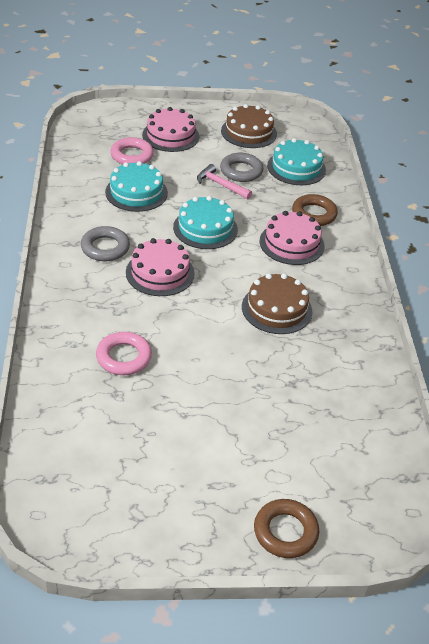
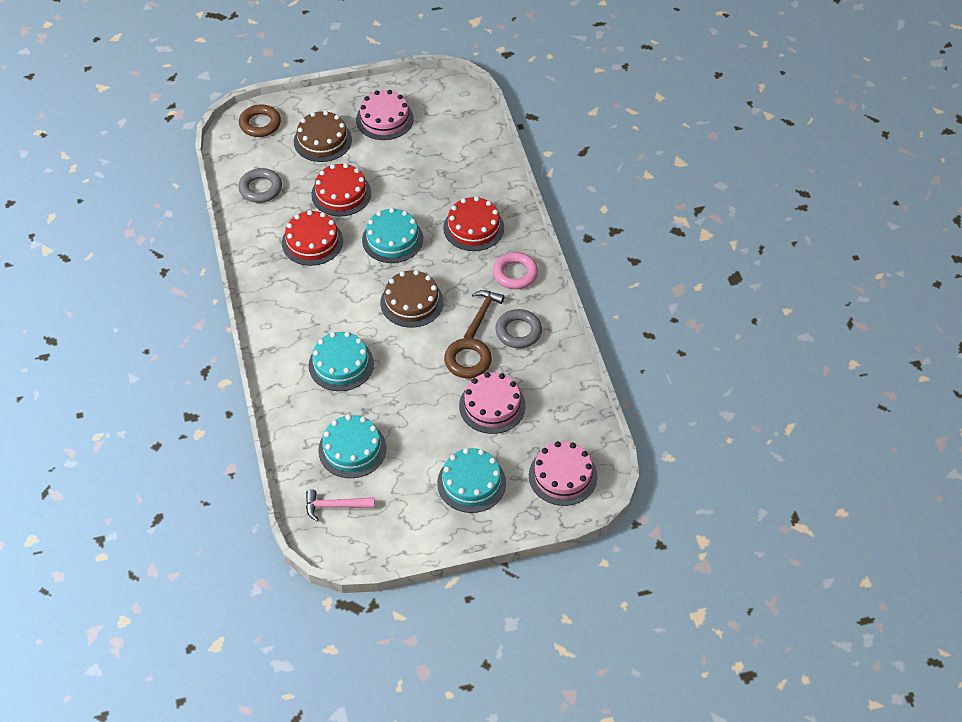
brown hammer: none = 0 -> [464,290,505,338] = 1
pink ring: [96,332,152,375] [110,137,154,165] = 2 -> [493,252,538,289] = 1
red cake: none = 0 -> [282,210,343,266] [311,163,371,216] [443,196,504,251] = 3
turquoise cake: [105,161,168,212] [173,196,238,249] [267,138,326,185] = 3 -> [309,332,374,391] [318,415,386,478] [362,208,423,263] [437,448,506,513] = 4

